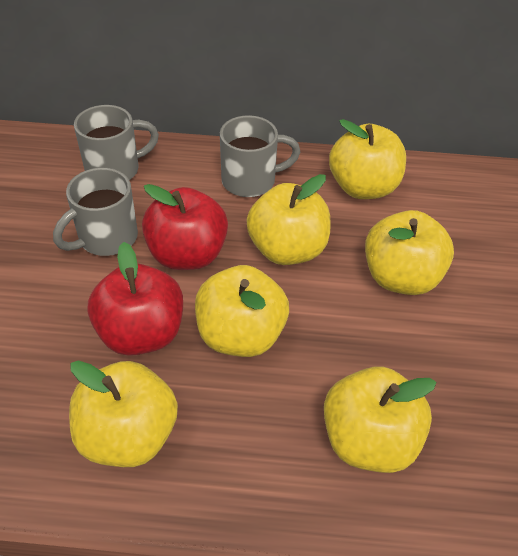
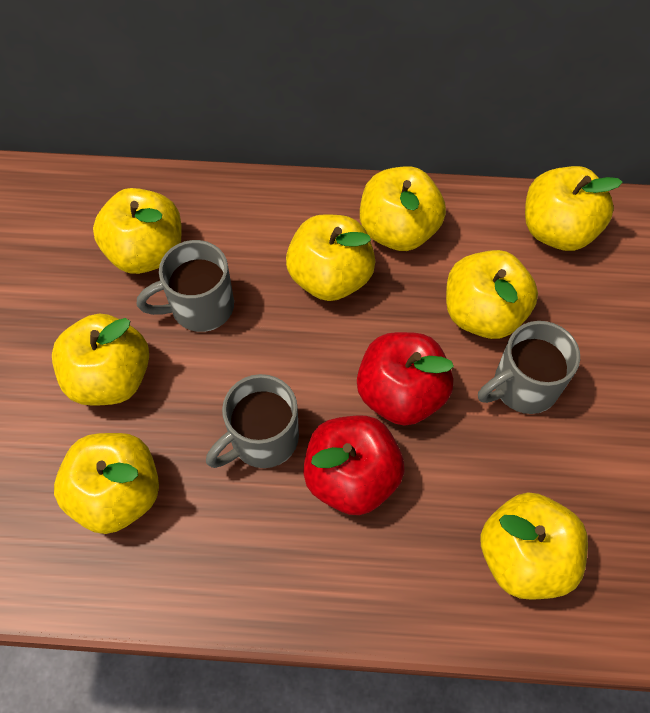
yellow apple: [69,360,178,467] [195,265,289,357] [247,174,330,265] [324,367,437,473] [329,119,406,199] [365,210,454,295] = 6 -> [52,314,149,406] [54,433,159,534] [93,188,182,274] [286,214,375,301] [360,166,446,251] [446,250,538,339] [480,492,588,600] [525,166,623,251] = 8

